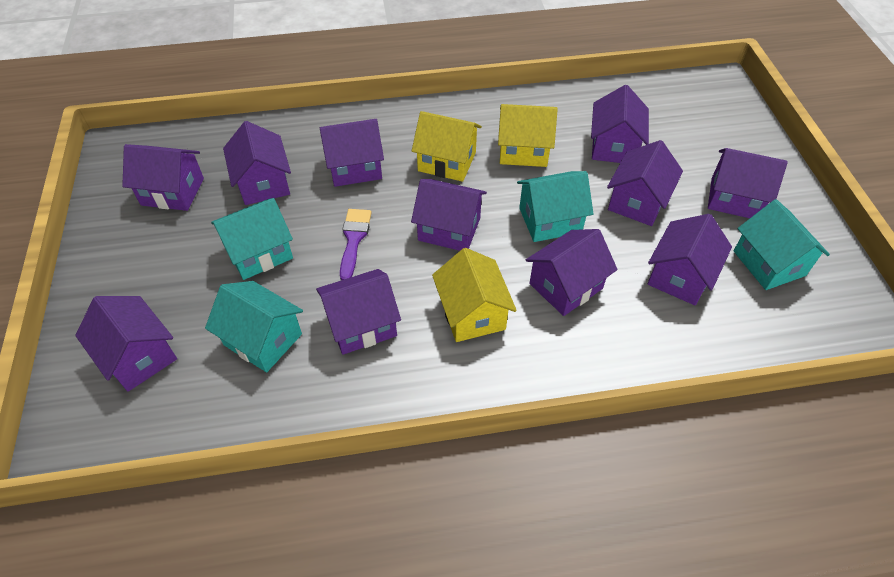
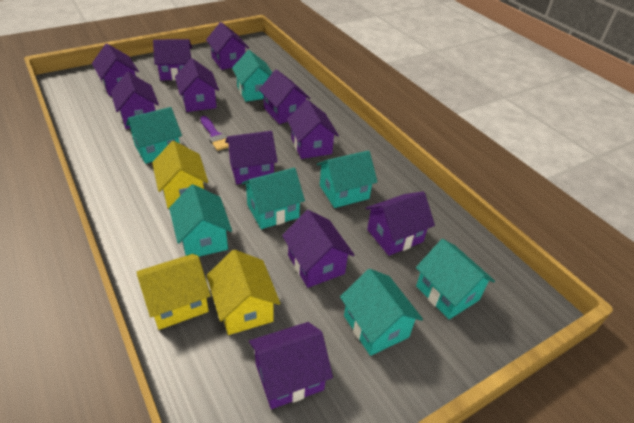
turquoise house: [205,281,303,372] [211,198,293,280] [517,171,594,242] [733,199,830,290] = 4 -> [126,107,182,164] [169,184,232,257] [232,50,272,102] [242,168,305,229] [317,150,378,208] [340,269,423,356] [416,239,495,319] = 7

